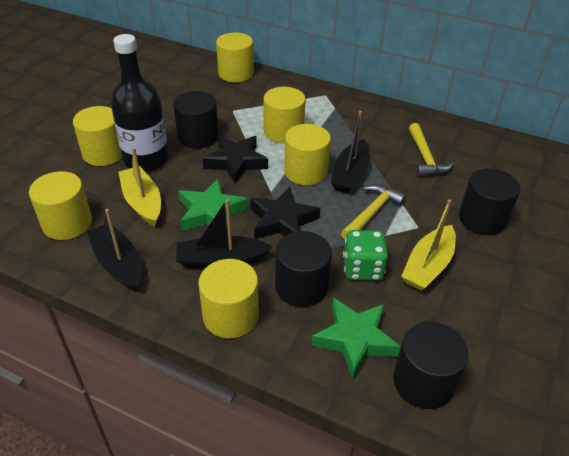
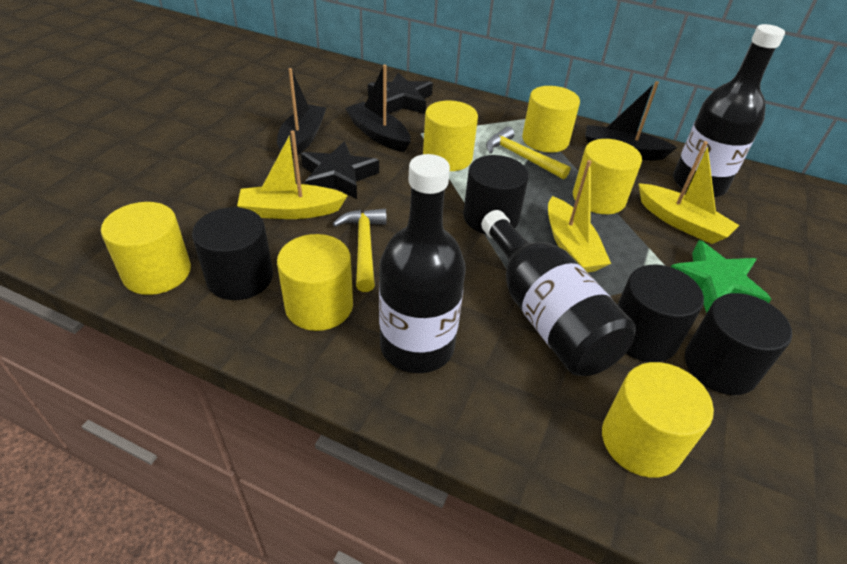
black bottle: [111,34,169,172] = 1 -> [379,154,466,373] [481,210,636,376] [673,24,785,197] = 3
green dice: [343,230,388,280] = 1 -> none = 0
green star: [178,179,248,231] [311,298,401,378] = 2 -> [671,240,771,313] = 1
yellow boat: [118,148,161,227] [401,199,456,291] = 2 -> [237,130,348,219] [548,160,611,272] [638,141,739,244] = 3

